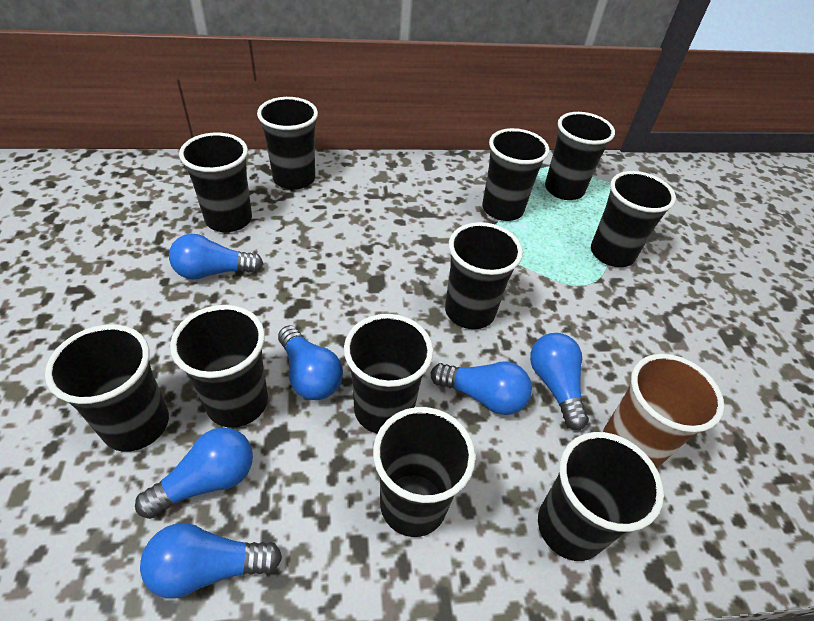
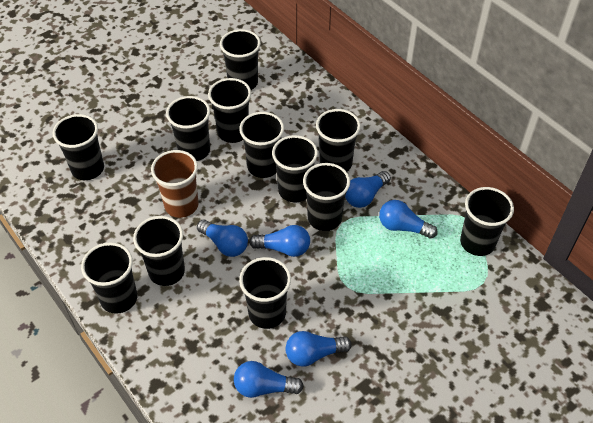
black cup: [45,324,169,452] [170,305,268,428] [179,132,252,232] [257,97,318,190] [344,314,433,434] [373,407,475,537] [445,222,523,329] [482,128,549,221] [538,432,664,561] [545,112,615,200] [591,171,676,267] = 11 -> [53,114,104,180] [81,242,137,314] [133,216,185,286] [166,96,210,161] [208,78,251,143] [220,29,261,90] [239,112,284,178] [239,257,291,329] [272,135,318,202] [303,163,350,231] [316,109,361,172] [460,187,514,256] = 12

